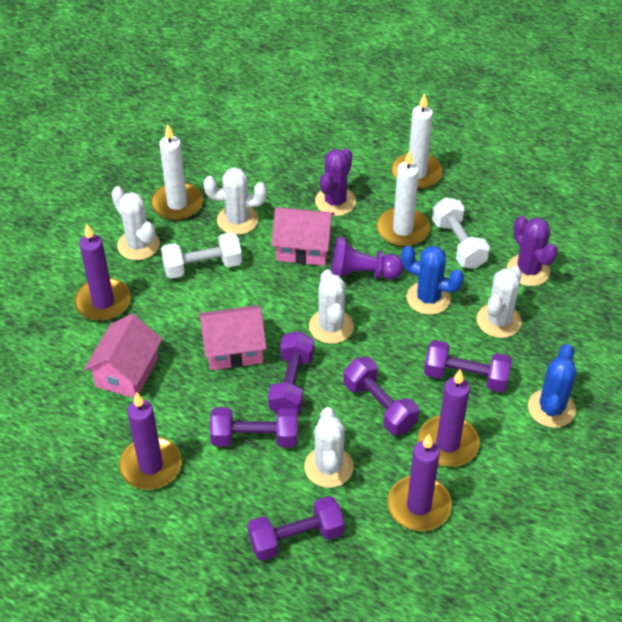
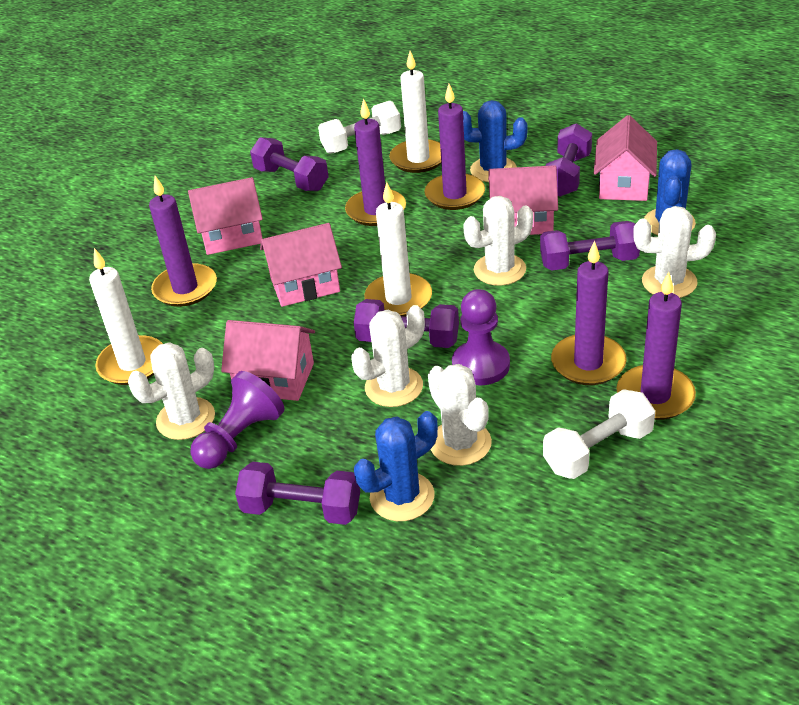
blue cactus: [401,246,464,315] [528,344,577,428] = 2 -> [354,411,438,521] [463,100,527,182] [644,149,696,235] = 3
pink house: [84,314,162,398] [199,305,267,370] [272,207,335,266] = 3 -> [188,177,263,255] [221,320,315,401] [260,223,342,307] [488,165,558,235] [594,115,657,201] = 5
purple cactus: [315,148,356,216] [507,216,558,286] = 2 -> none = 0
purple candle: [74,224,131,321] [119,392,182,490] [387,434,452,531] [418,369,479,467] = 4 -> [149,176,217,307] [345,98,406,226] [424,84,485,210] [551,240,627,385] [616,272,696,420] = 5
purple pawn: [330,236,403,279] = 1 -> [190,371,285,469] [452,289,510,386] = 2

